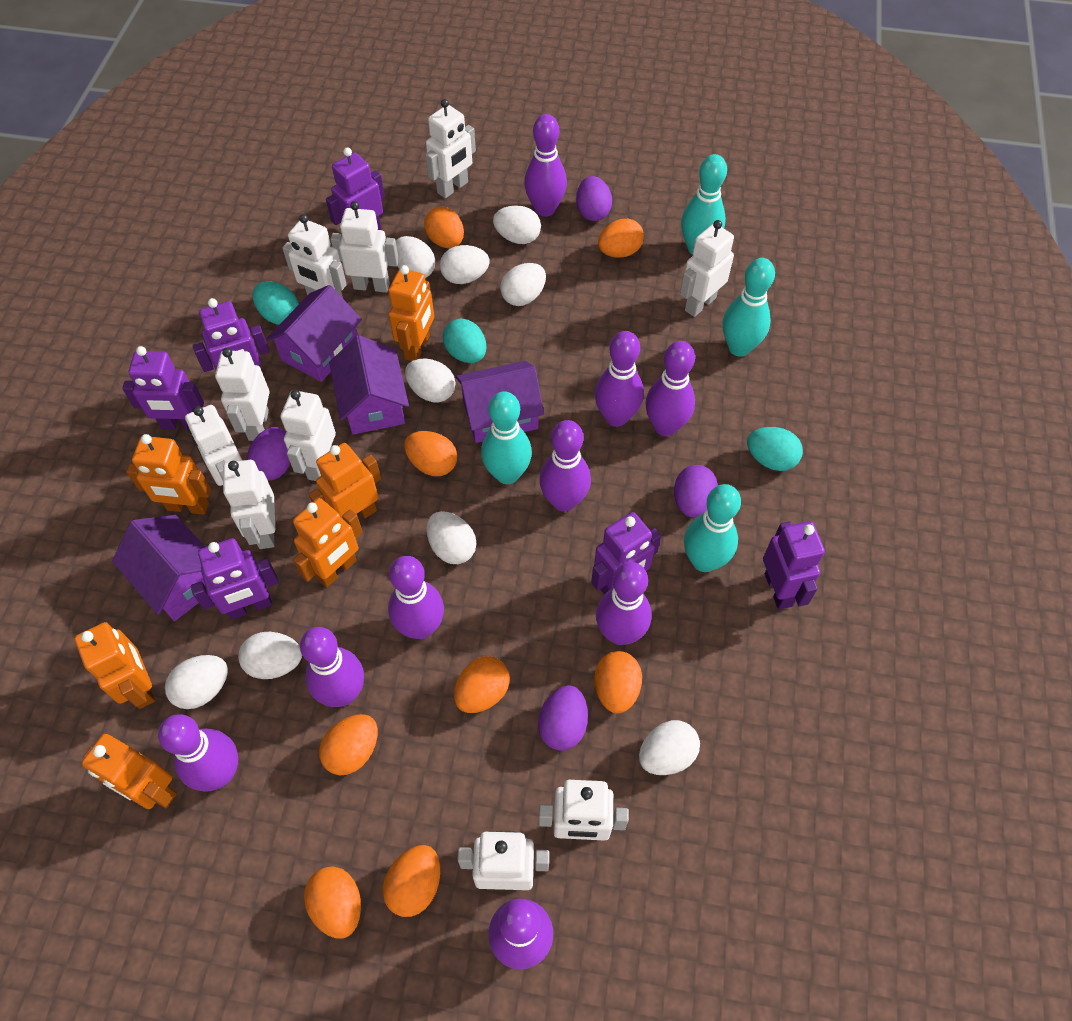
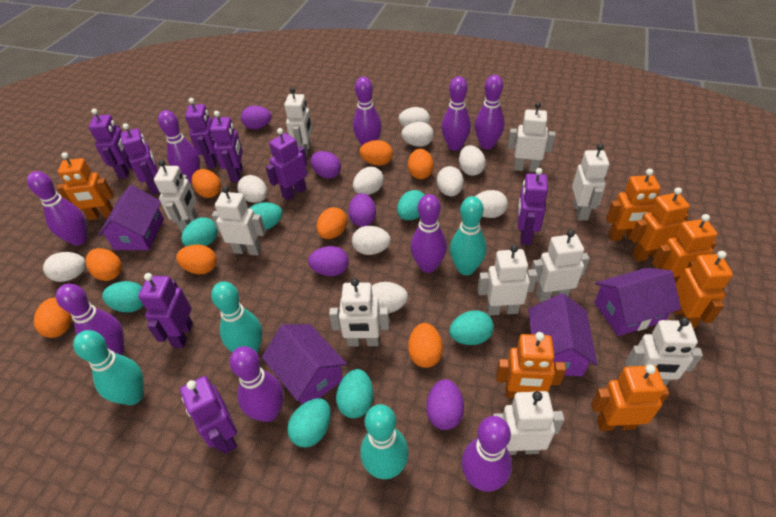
orange robot: [74,622,155,709] [82,734,177,809] [126,434,211,515] [293,498,363,588] [309,443,381,519] [388,265,434,361] = 6 -> [57,152,114,220] [496,332,566,398] [591,364,669,431] [606,169,661,241] [630,187,690,262] [652,214,718,283] [674,251,733,330] = 7
purple egg: [247,427,290,480] [538,685,588,751] [576,176,612,221] [674,465,718,517] = 4 -> [241,106,272,129] [308,246,349,276] [311,151,341,179] [348,193,376,227] [426,379,464,430] = 5
purple robot: [122,346,204,430] [191,538,279,620] [193,298,270,376] [326,147,385,230] [591,512,661,594] [763,521,825,610] = 6 -> [89,109,132,179] [121,123,160,195] [138,273,193,348] [180,376,237,454] [185,98,217,168] [210,111,243,182] [266,128,308,200] [517,168,548,245] = 8
turquoise egg: [253,282,299,325] [443,319,486,363] [747,427,803,471] = 3 -> [102,281,144,313] [181,217,218,246] [249,202,283,230] [287,398,331,448] [336,369,373,418] [397,190,424,220] [449,310,494,345] = 7
white egg: [165,655,228,709] [238,632,302,679] [396,236,435,278] [405,359,455,402] [427,511,476,564] [440,245,490,284] [493,205,541,244] [500,263,546,306] [639,720,700,775] = 9 -> [43,252,86,282] [237,175,267,203] [352,226,391,255] [353,167,384,195] [372,282,408,313] [399,107,430,127] [401,122,434,147] [437,166,464,196] [459,145,486,176] [475,190,508,218] = 10

